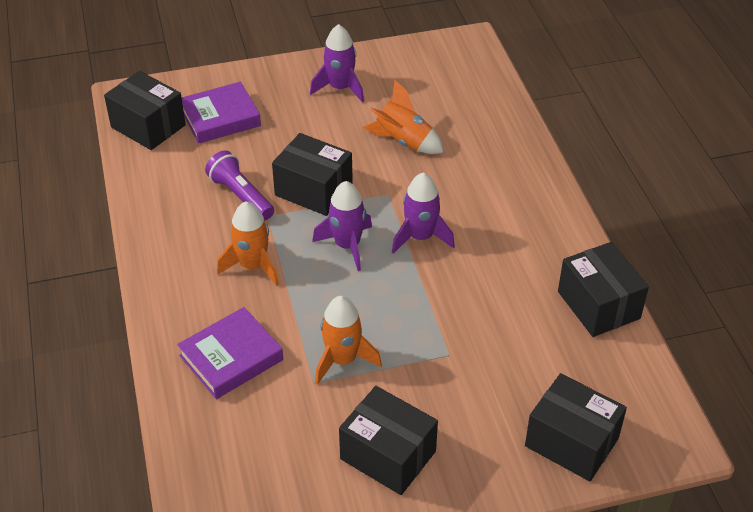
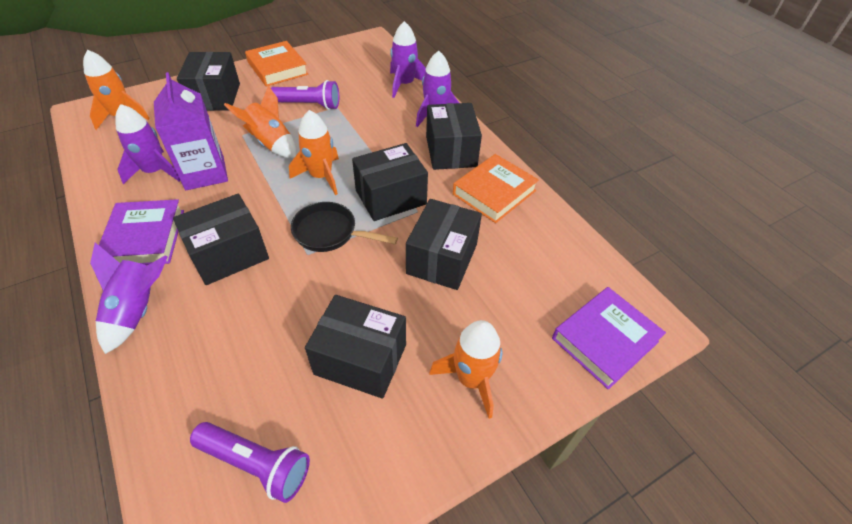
black box: [104,71,186,150] [272,133,353,216] [339,386,438,495] [525,373,627,481] [558,242,649,337] = 5 -> [173,194,269,285] [177,52,240,111] [305,295,406,399] [352,143,428,221] [406,199,482,290] [426,103,482,170] = 6
black pan: none = 0 -> [291,202,398,252] = 1
orange book: none = 0 -> [245,41,308,87] [453,154,539,223] = 2
orange rocket: [217,201,279,286] [315,296,382,385] [363,80,444,154] = 3 -> [83,50,150,130] [224,85,296,158] [289,110,339,195] [429,320,502,419] = 4
purple carton: none = 0 -> [154,72,228,190] = 1
purple flashlight: [205,150,274,221] = 1 -> [190,422,310,503] [271,80,339,110] = 2
purple rocket: [310,24,364,103] [312,181,372,271] [392,172,455,254] = 3 -> [90,243,168,354] [115,104,180,184] [390,21,426,98] [416,51,459,127] = 4

